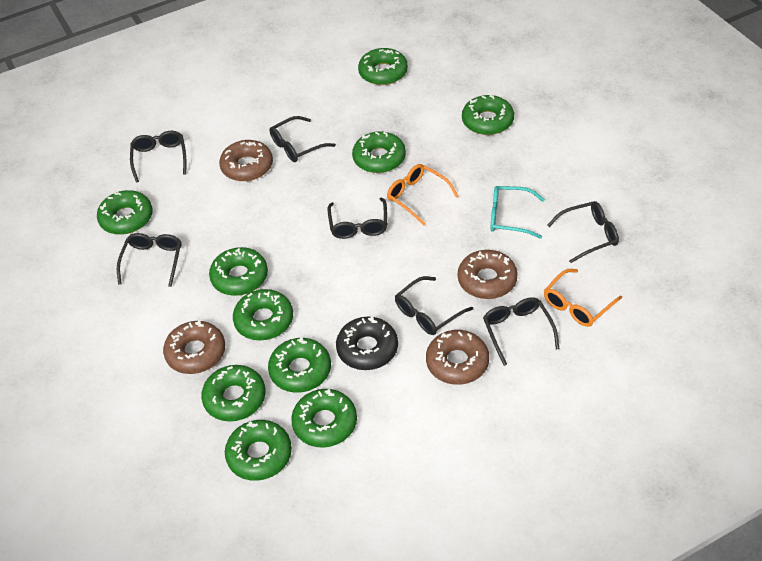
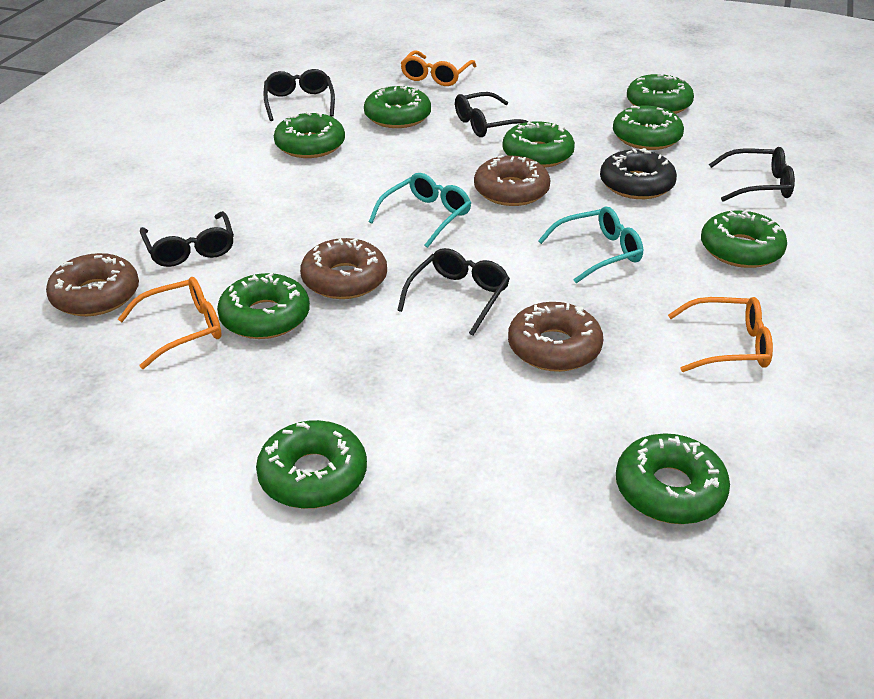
black glasses: [117,233,181,287] [130,131,186,183] [270,116,336,162] [327,197,387,239] [395,276,473,335] [483,297,559,366] [547,201,619,263] = 7 -> [140,211,234,267] [263,69,335,121] [397,248,510,336] [455,92,528,137] [709,147,795,202] = 5
green donut: [97,190,153,235] [201,365,266,421] [209,247,268,296] [225,420,292,481] [233,289,293,340] [268,338,331,393] [291,389,357,448] [352,131,406,173] [358,48,408,85] [462,95,514,135] = 10 -> [217,273,310,339] [256,420,367,509] [274,112,345,158] [364,86,431,128] [502,121,575,168] [613,106,684,150] [616,434,730,524] [627,74,694,114] [701,210,787,268] = 9
orange glasses: [387,164,458,226] [544,269,622,327] = 2 -> [118,277,222,369] [401,50,476,86] [668,297,773,372] = 3
turquoise glasses: [491,186,545,239] = 1 -> [369,173,471,248] [538,206,643,283] = 2

